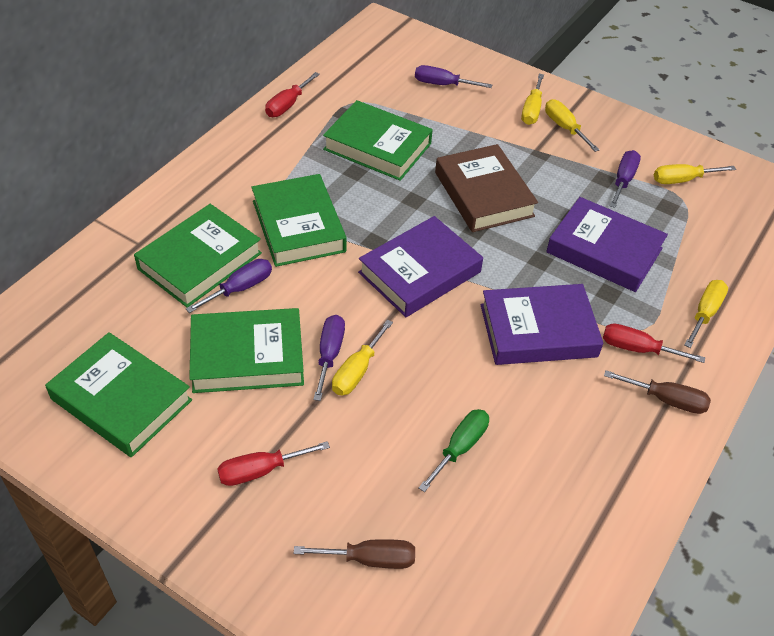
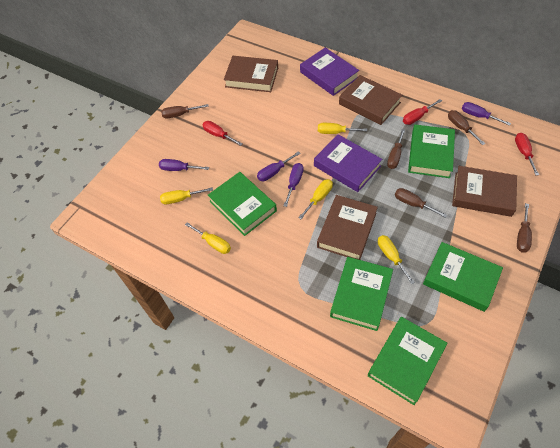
brown book: [435,144,538,232] = 1 -> [224,56,278,92] [317,195,378,260] [339,75,402,125] [452,166,517,217] = 4
brown screwdriver: [294,539,415,569] [604,370,711,414] = 2 -> [161,104,209,118] [387,129,405,169] [395,188,447,218] [448,110,485,145] [517,203,532,253] = 5
green screwdriver: [418,409,489,492] = 1 -> none = 0
purple book: [358,216,483,317] [481,284,603,365] [546,197,668,292] = 3 -> [300,47,359,96] [314,134,382,192] = 2

